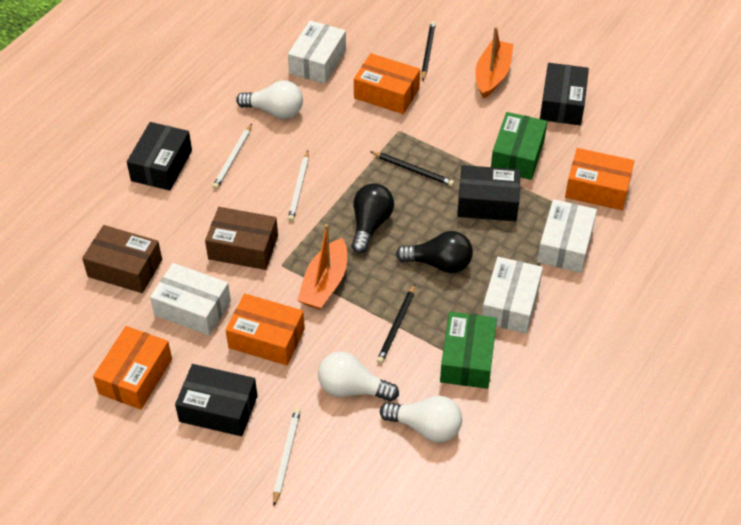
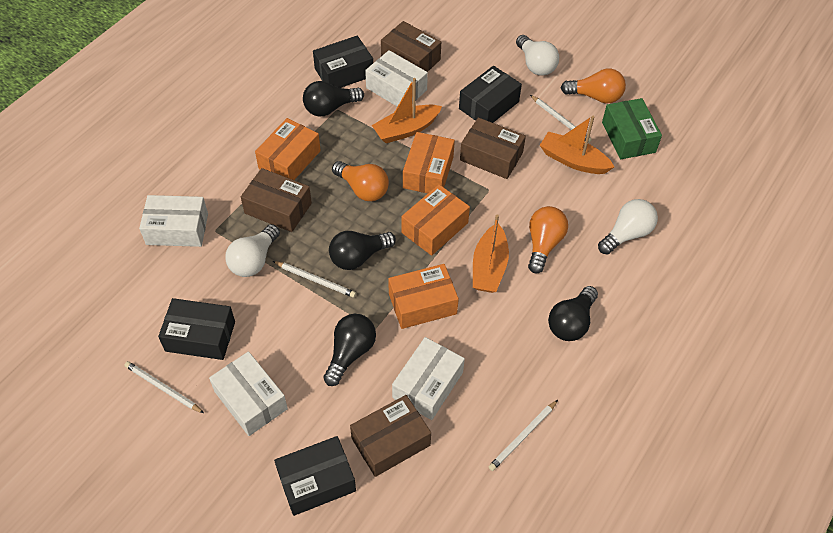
black light bulb: [351,183,394,254] [396,231,473,273] = 2 -> [303,81,364,117] [323,314,376,386] [329,231,396,270] [548,286,598,341] = 4
black pencil: [370,151,454,186] [377,284,415,364] [421,21,436,81] = 3 -> none = 0
brown box: [82,225,162,293] [205,207,278,270] = 2 -> [241,168,312,232] [350,395,431,477] [381,21,441,72] [460,117,526,179] = 4
green box: [440,312,497,389] [491,112,547,180] = 2 -> [602,98,662,159] = 1
orange boat: [297,224,347,310] [475,27,513,99] = 2 -> [372,78,442,143] [473,214,509,293] [540,116,614,174] = 3
orange light bulb: none = 0 -> [332,161,389,201] [528,206,568,273] [561,69,626,103] = 3
white pencil: [212,124,252,189] [273,408,301,506] [288,150,309,222] = 3 -> [125,361,204,413] [273,261,356,298] [488,400,558,471] [530,95,592,143] = 4

